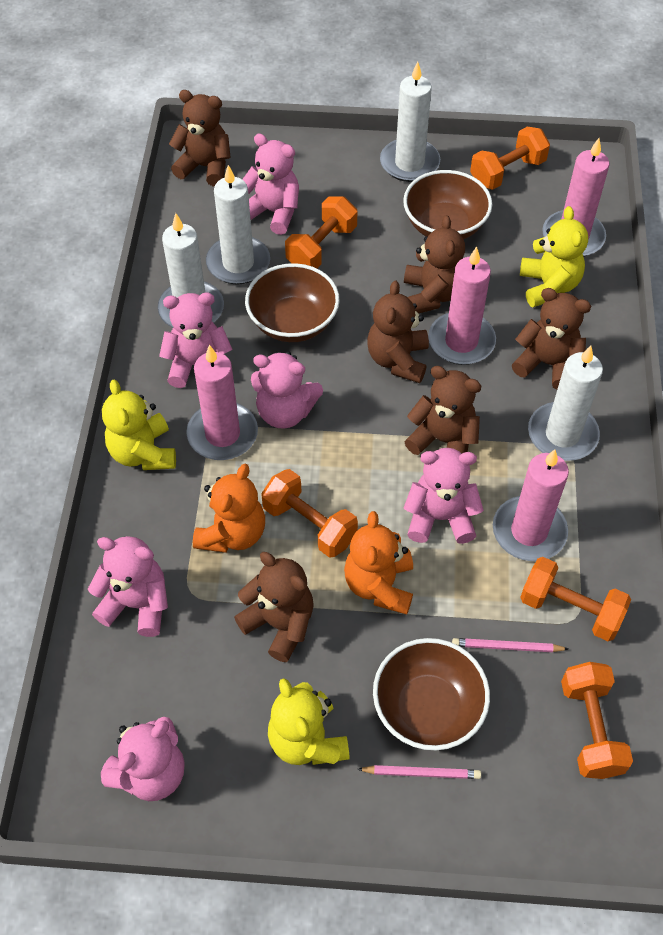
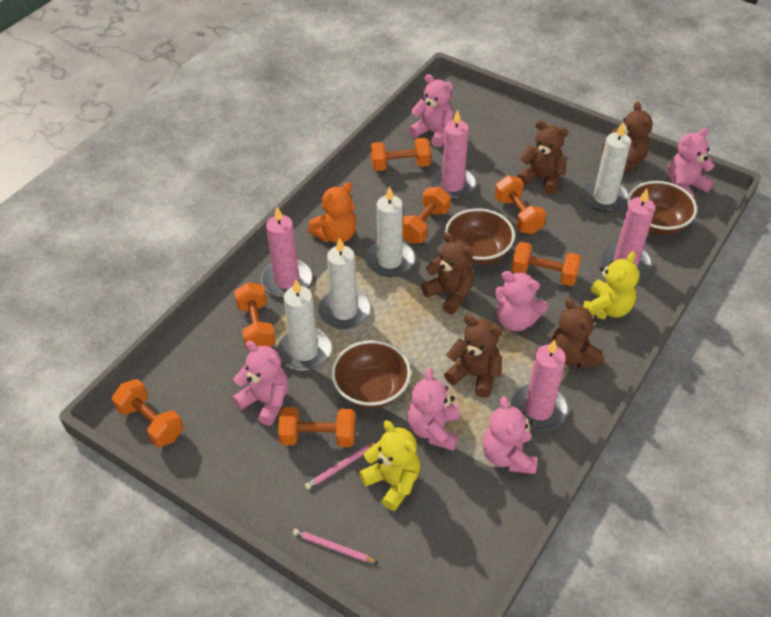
brown teddy bear: [169,90,231,187] [234,552,314,662] [367,281,429,383] [404,215,465,313] [405,366,481,455] [512,288,591,390] = 6 -> [421,232,474,315] [444,315,503,398] [517,120,568,195] [551,298,604,368] [602,102,653,172] = 5
orange dumbbell: [261,469,358,558] [285,196,357,268] [470,127,550,190] [520,557,631,641] [561,662,633,779] = 5 -> [112,379,183,447] [234,282,276,349] [278,407,355,447] [370,138,431,171] [402,187,451,243] [495,176,546,234] [511,242,581,286] = 7
orange teddy bear: [193,464,265,553] [344,511,413,615] = 2 -> [308,182,357,243] = 1
yellow teddy bear: [102,380,176,470] [268,678,350,765] [520,206,588,307] = 3 -> [359,420,420,511] [583,251,639,320] = 2

